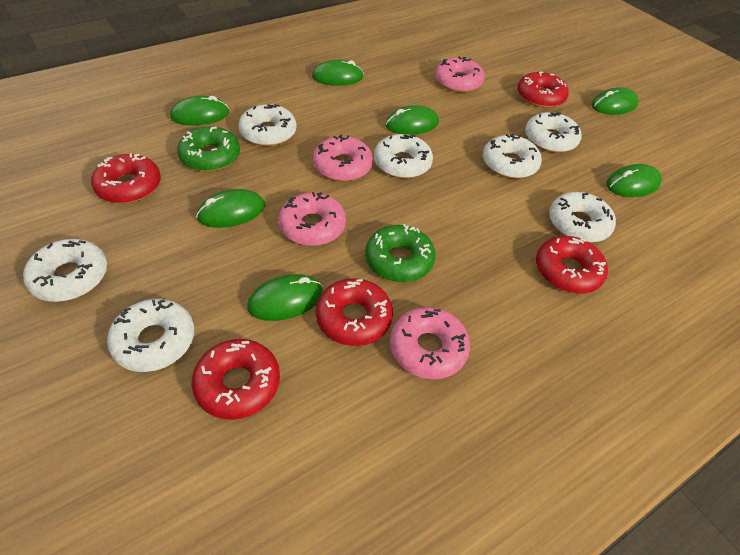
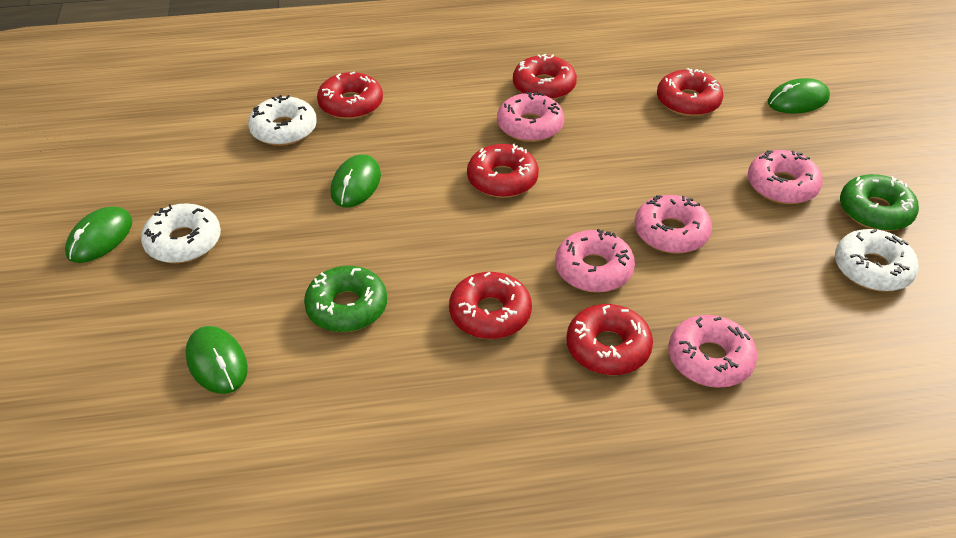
green mouse: [170,96,229,126] [196,189,265,228] [247,274,323,321] [312,59,364,86] [385,105,439,135] [591,87,639,115] [606,164,662,197] = 7 -> [65,207,132,263] [185,326,248,394] [331,155,381,207] [768,78,830,114] = 4
pink donut: [278,192,346,246] [313,135,373,181] [390,307,470,379] [435,56,485,92] = 4 -> [497,91,564,142] [555,229,635,293] [635,195,712,254] [668,315,757,388] [748,150,823,204] = 5
red donut: [91,153,161,203] [191,339,280,420] [316,278,393,346] [517,71,569,108] [536,236,608,294] = 5 -> [317,72,383,119] [449,272,532,339] [467,144,539,198] [513,53,577,100] [566,304,653,375] [657,68,723,117] = 6
white donut: [23,239,107,302] [107,299,194,372] [238,104,297,146] [374,134,433,179] [483,134,542,179] [525,112,582,153] [549,192,616,243] = 7 -> [141,203,221,263] [248,95,317,146] [835,229,919,292] = 3

